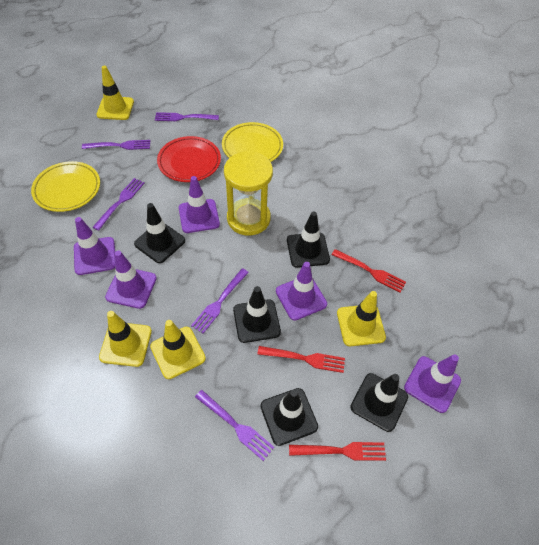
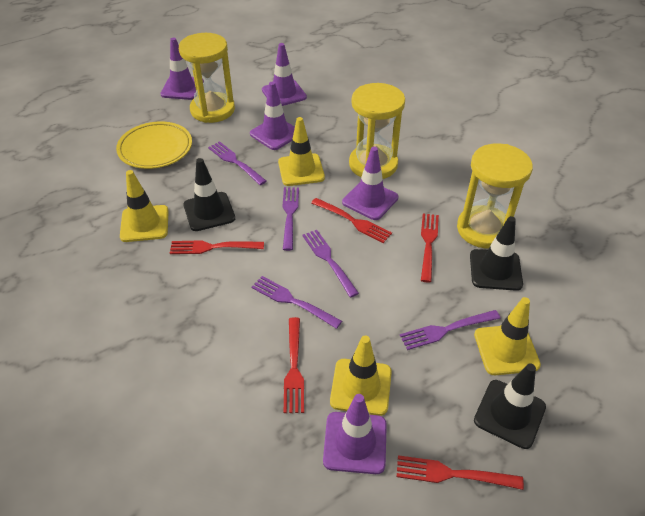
black traffic cone: [134,203,185,263] [233,286,281,343] [261,388,318,446] [287,211,330,268] [350,373,408,432] = 5 -> [183,158,235,231] [470,216,523,291] [474,363,546,449] = 3
red fork: [257,346,345,373] [289,442,386,461] [331,249,406,293] = 3 -> [170,241,264,254] [284,317,304,413] [311,198,392,243] [397,455,524,490] [421,213,439,283] = 5
red plate: [157,136,221,182] = 1 -> none = 0
yellow hourglass: [224,151,273,236] = 1 -> [179,33,235,123] [349,83,405,179] [457,143,533,249] = 3
yellow plate: [31,161,100,212] [222,122,283,162] = 2 -> [116,121,192,169] = 1

